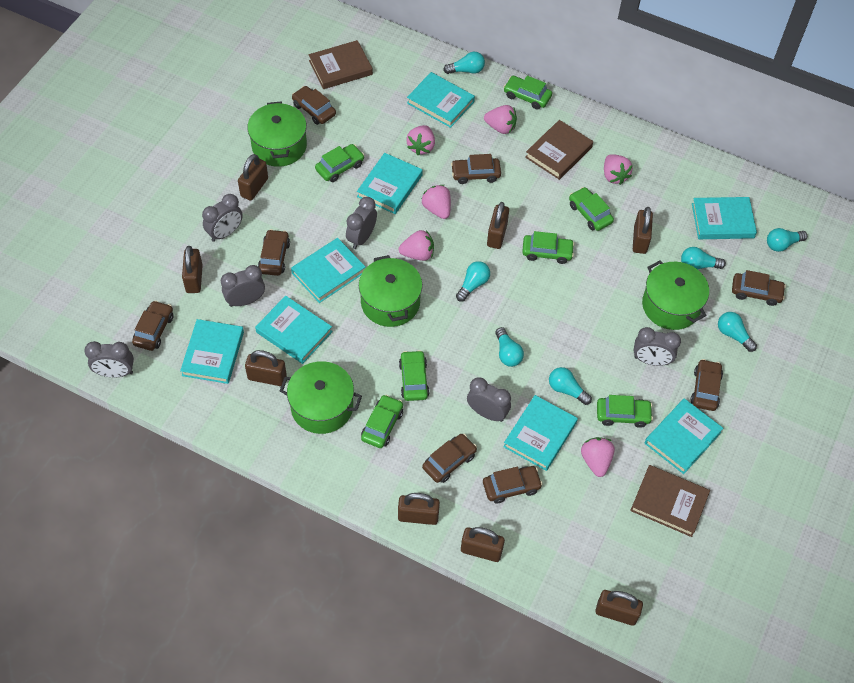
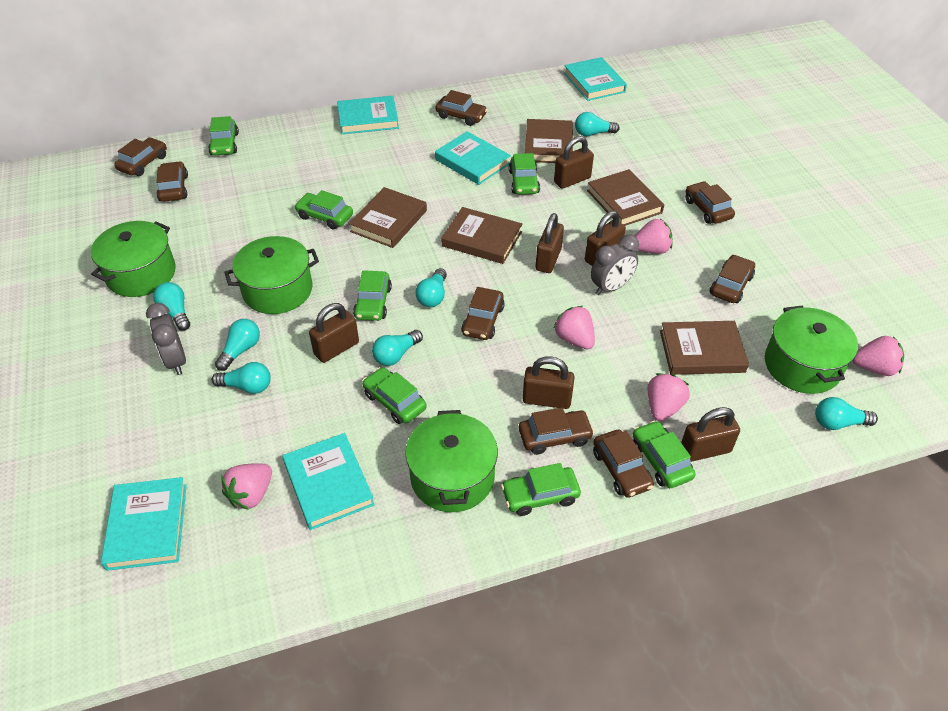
brown book: [309,40,373,89] [525,120,593,180] [630,465,710,537] = 3 -> [349,187,427,248] [441,207,522,264] [525,119,573,163] [587,169,664,226] [660,321,749,375] = 5
brown padlock: [182,246,203,293] [238,154,268,201] [245,350,287,386] [398,493,440,525] [461,527,505,562] [487,202,509,249] [595,590,643,626] [633,207,653,254] = 8 -> [309,303,359,363] [523,356,575,409] [536,213,564,273] [554,136,594,189] [585,211,626,266] [681,407,740,462] = 6
grey clock: [84,341,134,377] [202,194,243,242] [221,265,265,307] [346,197,377,249] [467,377,511,422] [634,327,681,366] = 6 -> [146,303,186,375] [591,235,639,296] = 2
pink strawberry: [399,230,434,261] [406,125,435,155] [421,185,451,219] [484,105,517,134] [581,437,615,477] [604,154,633,185] = 6 -> [221,463,272,510] [554,306,595,349] [635,219,673,254] [648,373,690,421] [852,336,904,376] = 5
turquoise book: [180,319,244,384] [255,296,333,364] [291,238,366,303] [357,153,423,214] [407,72,475,128] [503,395,578,471] [645,398,723,474] [692,197,757,239] = 8 -> [101,477,187,571] [282,433,375,530] [337,96,399,134] [435,131,511,185] [564,57,627,101] = 5

